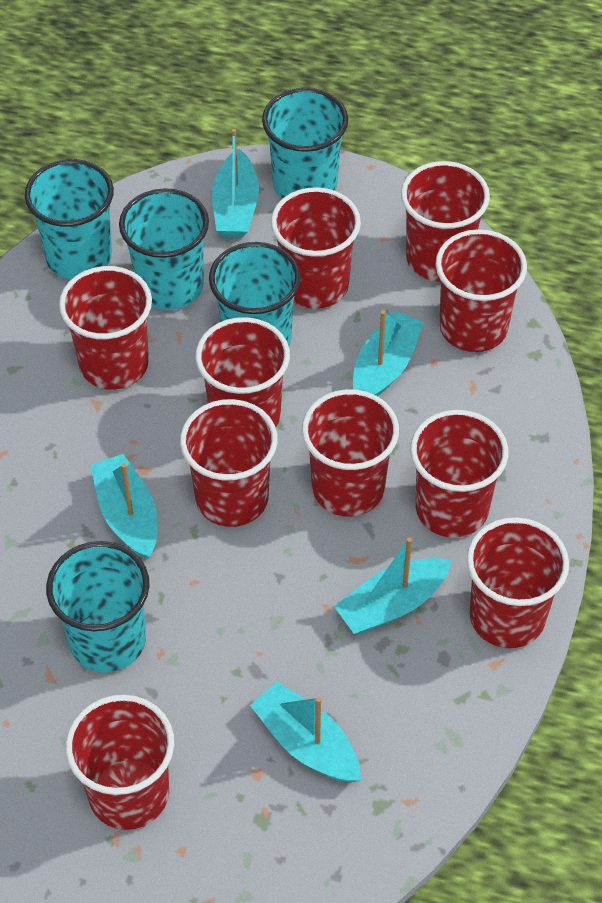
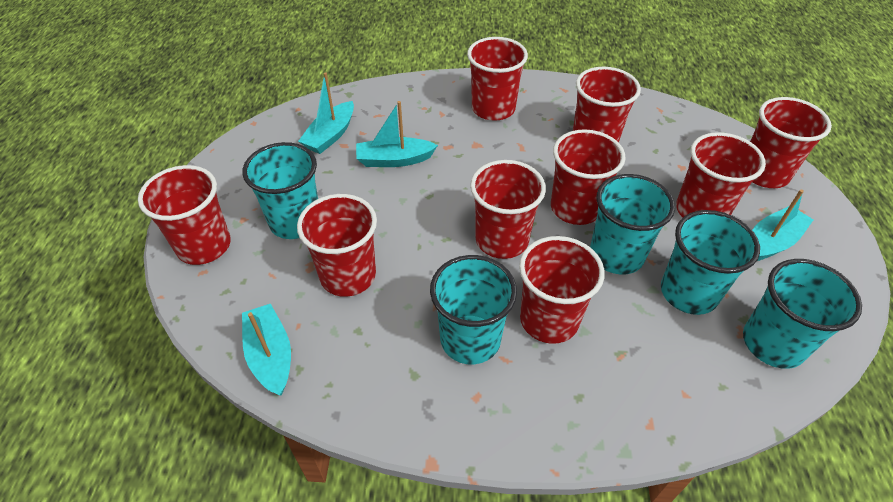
red cup: [59,266,152,390] [65,695,174,830] [180,399,278,527] [195,317,290,427] [271,187,361,309] [302,389,399,517] [401,161,490,282] [410,410,508,538] [435,229,527,352] [467,517,569,648] = 10 -> [138,165,231,265] [297,194,377,297] [467,37,528,121] [470,160,546,259] [519,236,605,344] [551,129,626,225] [573,67,641,142] [676,132,766,217] [750,97,832,188] = 9
turquoise boat: [91,454,157,559] [212,129,259,237] [250,682,361,783] [334,537,452,634] [353,310,424,396] = 5 -> [242,304,291,396] [298,73,354,154] [356,101,438,167] [752,189,813,261] = 4

